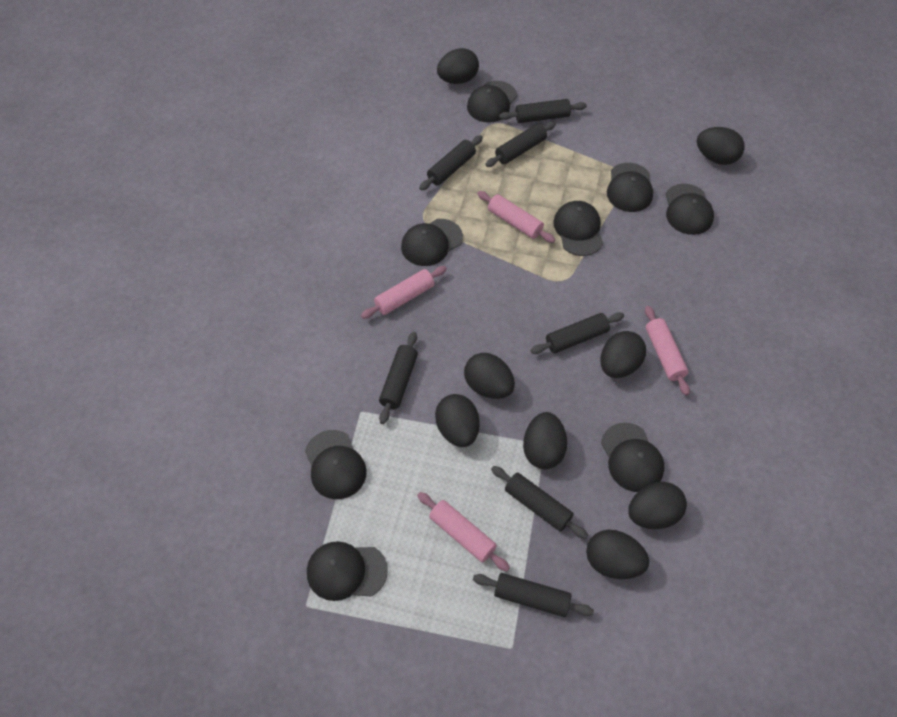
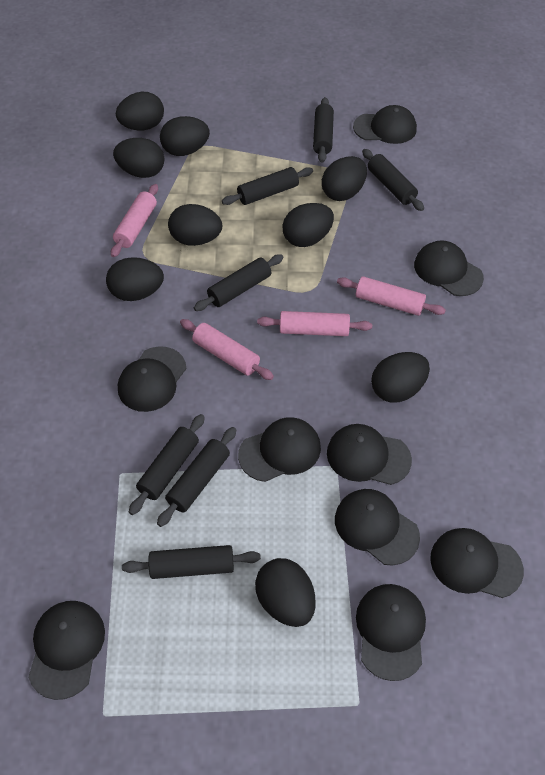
black cap: [305,430,367,499] [307,541,388,601] [401,219,463,266] [467,81,517,123] [553,201,603,256] [601,423,664,492] [607,163,653,212] [666,184,714,235] = 8 -> [28,601,105,700] [118,346,186,412] [238,417,321,482] [327,424,412,485] [335,489,420,565] [353,105,417,144] [356,584,426,681] [414,240,484,296] [430,528,524,598] = 9
black egg: [435,394,479,447] [437,48,479,84] [464,353,515,399] [523,412,567,469] [586,530,649,579] [601,331,646,378] [628,482,687,529] [697,127,745,165] = 8 -> [106,257,164,301] [113,138,164,178] [116,92,164,130] [160,116,210,156] [168,204,222,246] [255,558,316,627] [282,203,334,247] [322,156,367,201] [371,352,430,403] = 9

